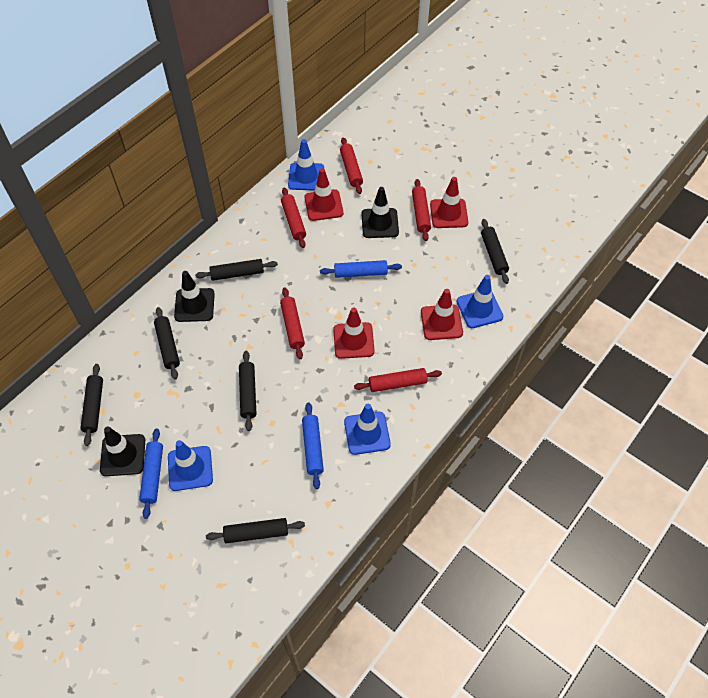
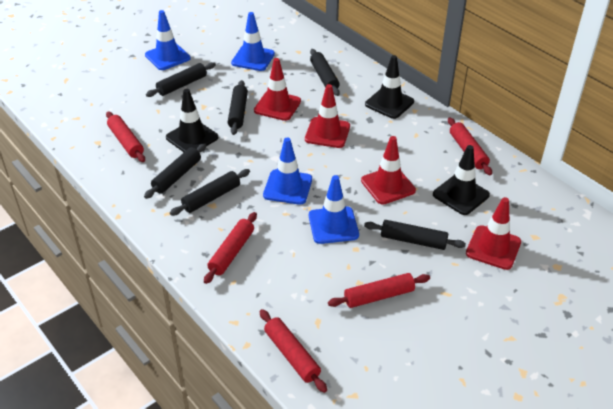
blue rolling pin: [139,428,163,519] [302,403,324,489] [320,260,402,278] = 3 -> none = 0

